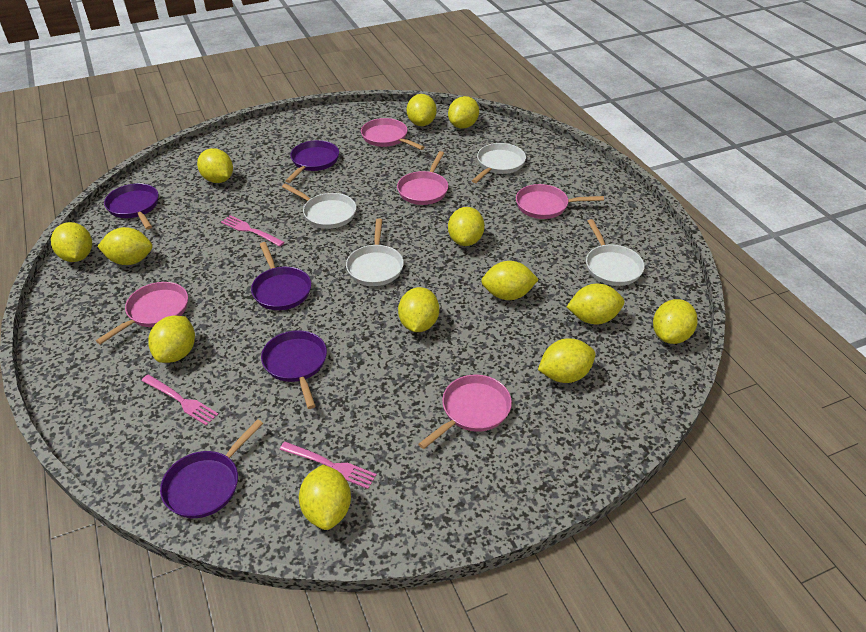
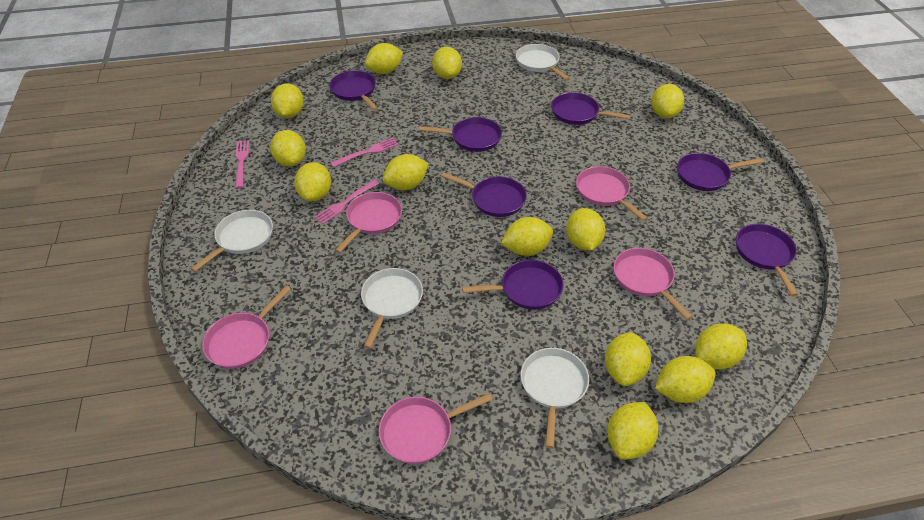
purple pan: [104,183,159,230] [160,419,263,518] [251,242,311,310] [261,330,327,409] [286,140,339,183] = 5 -> [330,70,378,111] [419,117,502,152] [441,172,527,217] [462,260,563,310] [551,92,631,125] [677,153,763,191] [736,224,798,296] = 7

